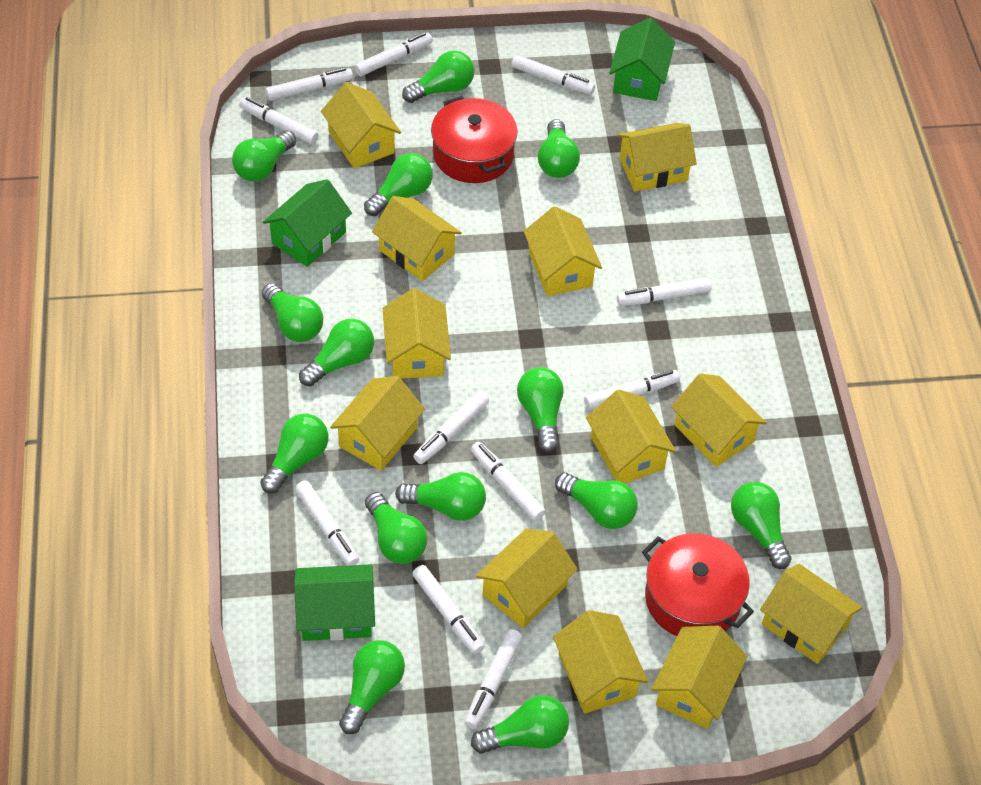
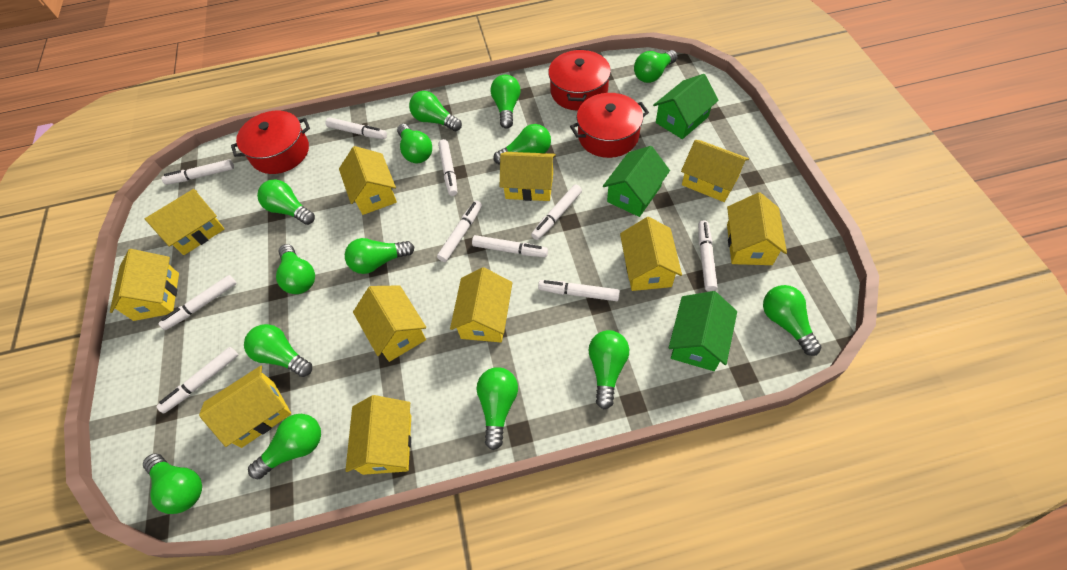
red pot: [431,96,518,183] [642,533,754,636] = 2 -> [231,111,310,174] [548,49,611,111] [570,93,649,158] = 3
white marker: [239,97,318,144] [266,67,353,101] [295,480,359,566] [354,32,433,76] [412,565,484,654] [413,391,489,464] [465,629,522,729] [471,442,545,521] [512,55,595,95] [584,370,680,410] [617,278,712,306] = 11 -> [156,347,238,414] [159,275,237,330] [162,159,234,185] [325,117,387,139] [437,201,482,262] [438,139,457,196] [472,235,548,257] [531,184,582,240] [538,280,620,301] [698,220,717,292] = 10
yellow house: [321,82,401,169] [330,376,425,471] [372,196,462,281] [383,288,451,379] [476,528,578,628] [524,206,602,296] [553,610,648,714] [586,389,676,483] [617,123,697,192] [652,626,748,729] [671,373,767,467] [760,564,862,664] = 12 -> [110,249,179,321] [145,189,224,255] [199,366,291,448] [339,146,397,215] [345,395,411,475] [353,285,426,362] [450,267,512,342] [500,152,556,201] [620,217,682,291] [681,140,749,202] [727,192,787,265] = 11

